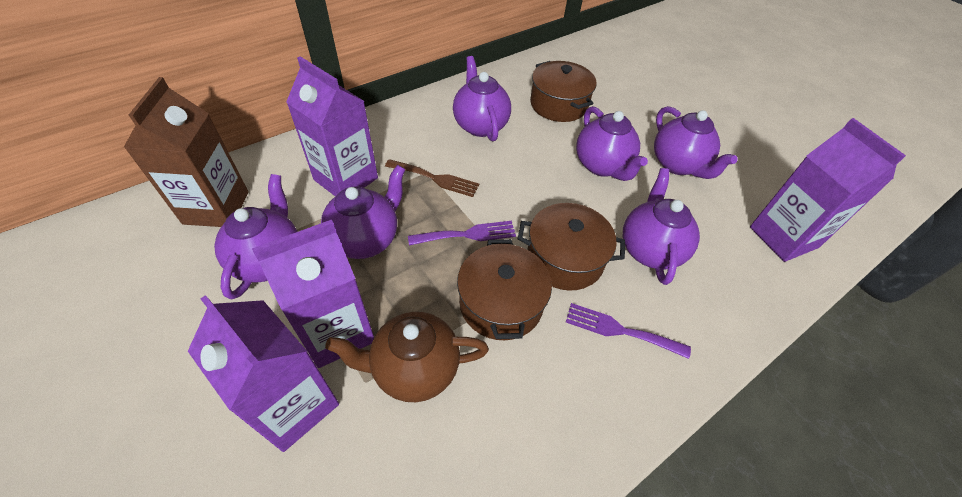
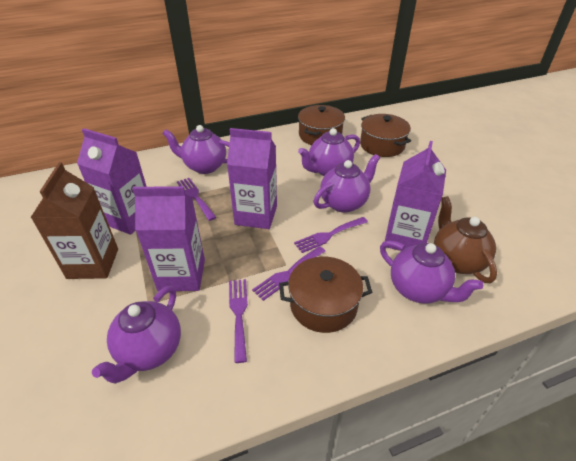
brown fork: [385,159,479,197] = 1 -> none = 0
purple fork: [408,221,516,245] [566,303,691,359] = 2 -> [177,178,216,221] [229,279,248,363] [252,246,326,301] [294,217,368,253] = 4
purple teapot: [214,174,298,299] [321,165,406,259] [453,56,511,142] [576,106,648,181] [623,168,700,285] [654,106,738,179] = 6 -> [92,286,181,384] [162,125,229,174] [298,128,360,176] [314,154,380,213] [380,240,483,304] = 5

